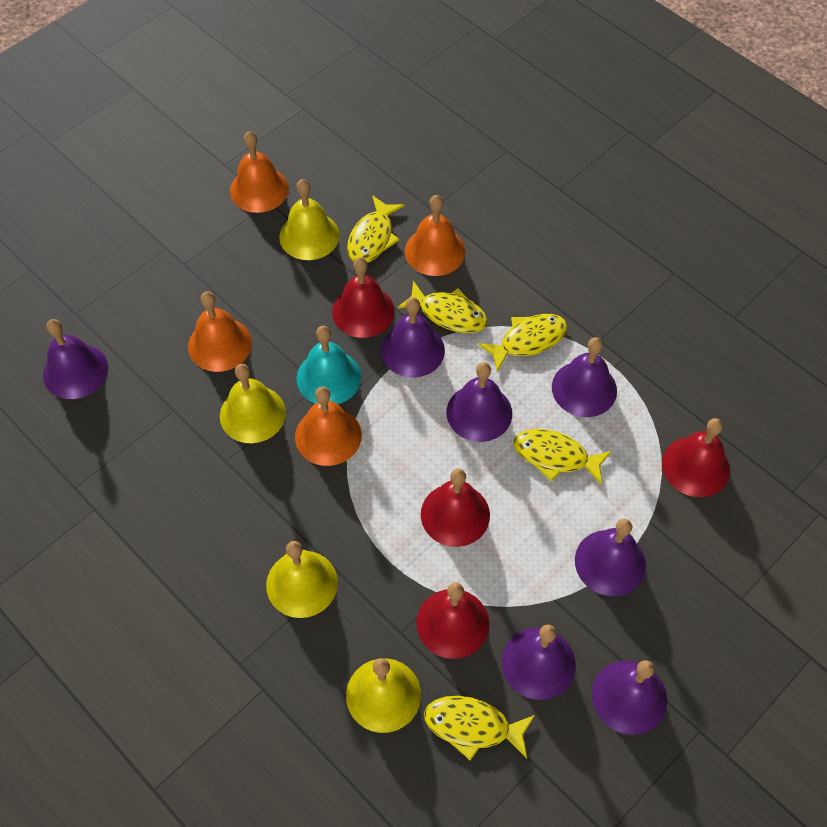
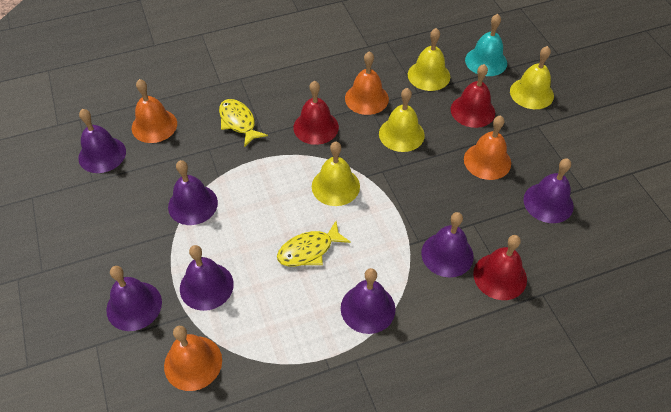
red bell: [332,257,395,338] [416,583,489,659] [421,468,490,547] [662,418,730,497] = 4 -> [293,81,339,145] [451,64,495,128] [473,235,527,300] = 3
yellow fish: [347,195,404,263] [397,281,488,333] [424,696,535,760] [478,314,567,372] [514,429,612,485] = 5 -> [219,99,268,147] [277,221,351,267] = 2

